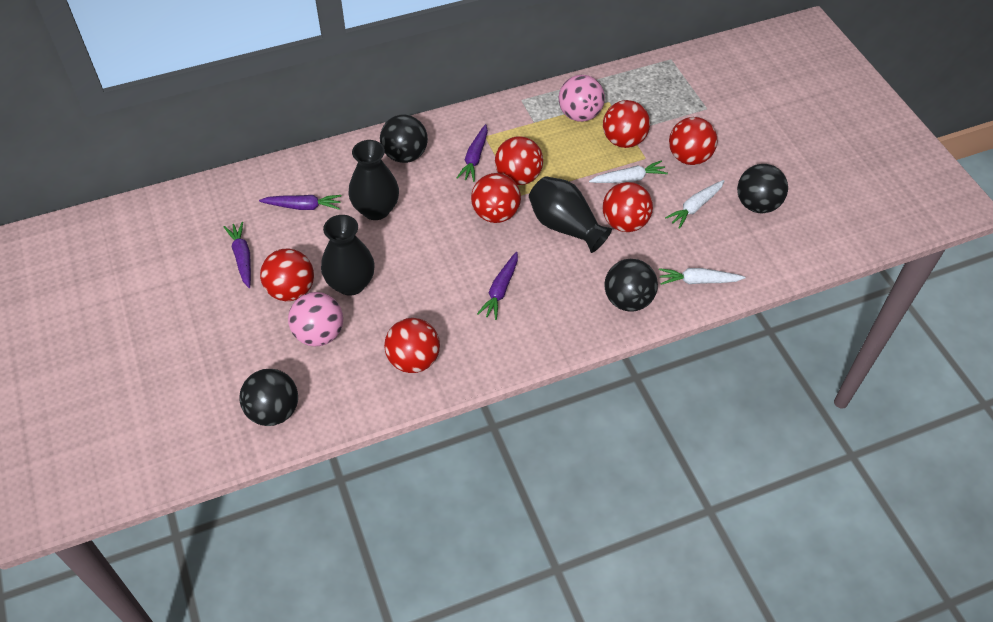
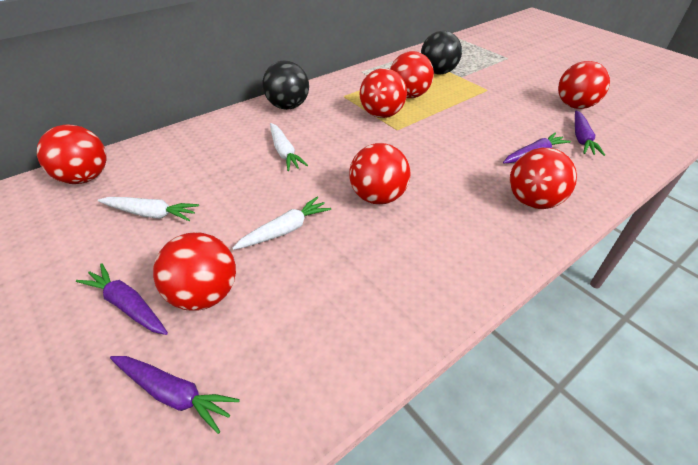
black ball: [240,369,298,426] [380,115,428,163] [605,259,658,312] [737,164,788,213] = 4 -> [262,61,309,110] [421,31,462,75] = 2
black vase: [321,215,375,296] [348,140,399,220] [529,176,612,253] = 3 -> none = 0
pink ball: [288,292,343,346] [559,75,605,122] = 2 -> none = 0

